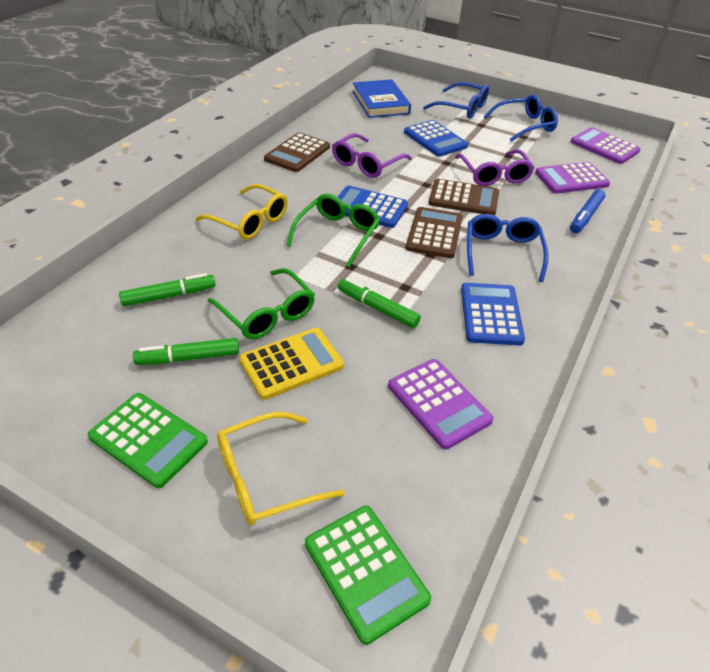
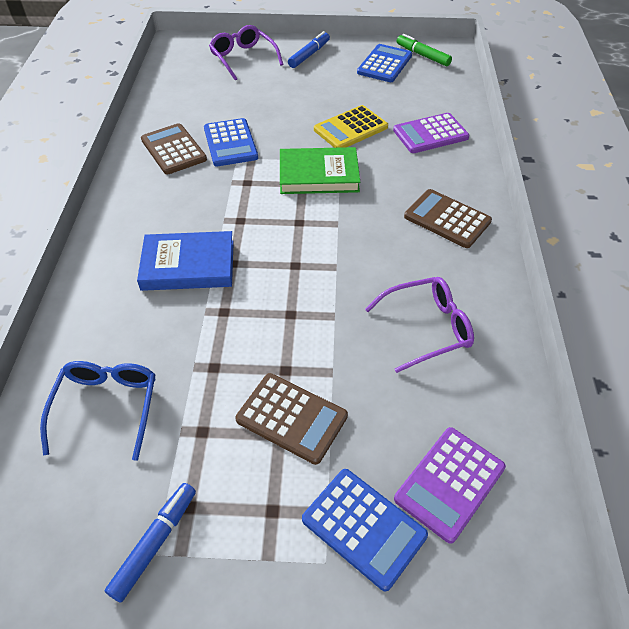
blue glasses: [423,82,489,118] [467,214,549,282] [484,95,558,142] = 3 -> [40,361,156,461] = 1
blue marker: [570,189,605,233] = 1 -> [105,483,196,602] [288,31,330,68] = 2
green book: none = 0 -> [280,147,360,194] = 1
green calculator: [88,393,208,488] [305,506,431,645] = 2 -> none = 0
green glasses: [208,268,315,339] [286,194,380,267] = 2 -> none = 0
green marker: [119,273,215,306] [133,338,239,365] [338,278,421,328] = 3 -> [397,34,452,67] = 1
purple calculator: [388,359,494,449] [535,162,610,194] [570,127,641,164] = 3 -> [393,113,469,153] [394,427,506,544] = 2
yellow glasses: [195,184,288,240] [217,412,345,525] = 2 -> none = 0

